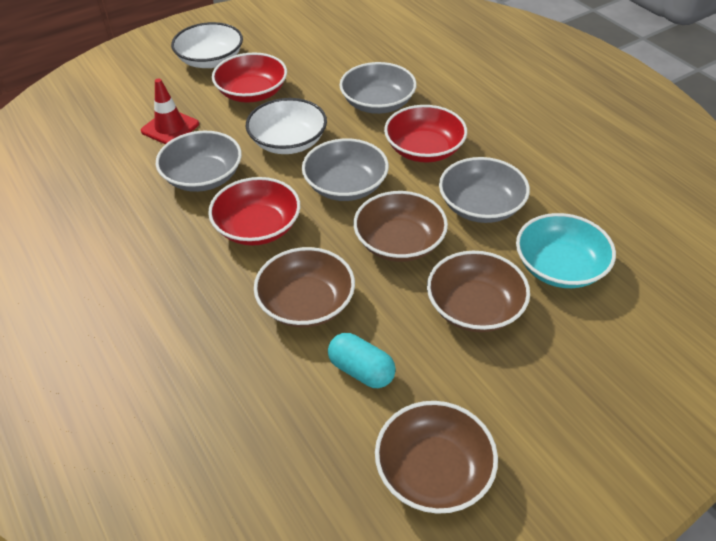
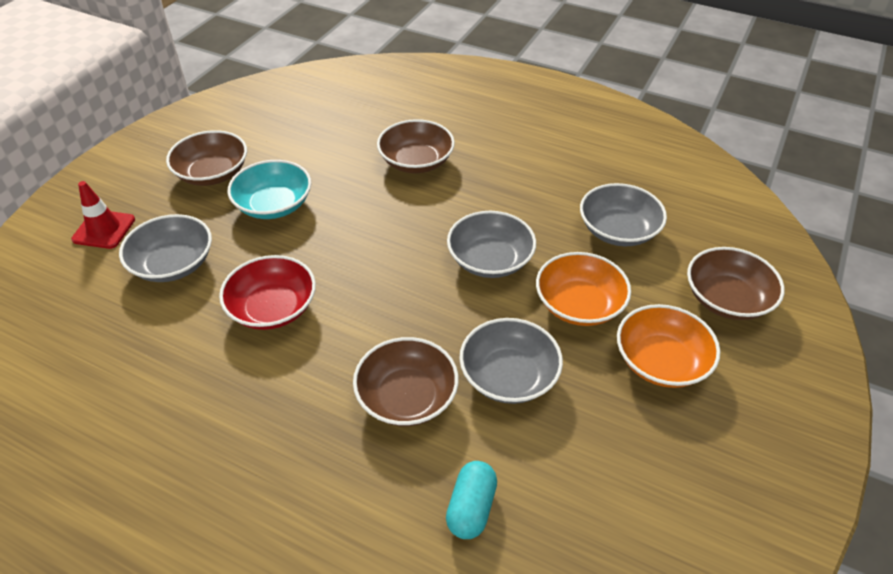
orange bowl: none = 0 -> [536,252,631,326] [617,304,720,388] = 2
red bowl: [208,177,300,246] [212,52,287,103] [384,105,467,163] = 3 -> [219,255,316,330] = 1
white bowl: [171,22,243,68] [246,98,327,154] = 2 -> none = 0

